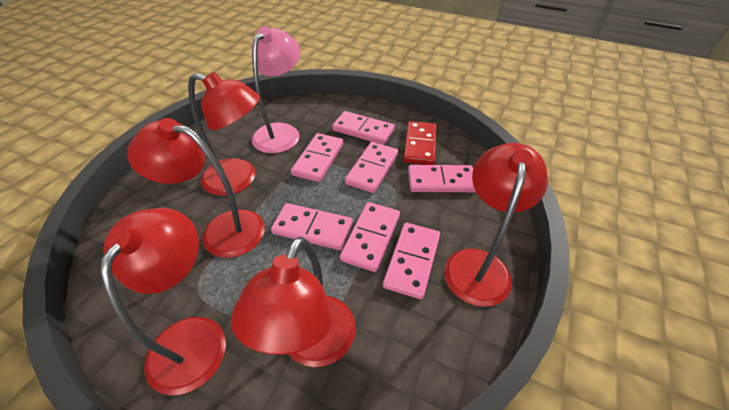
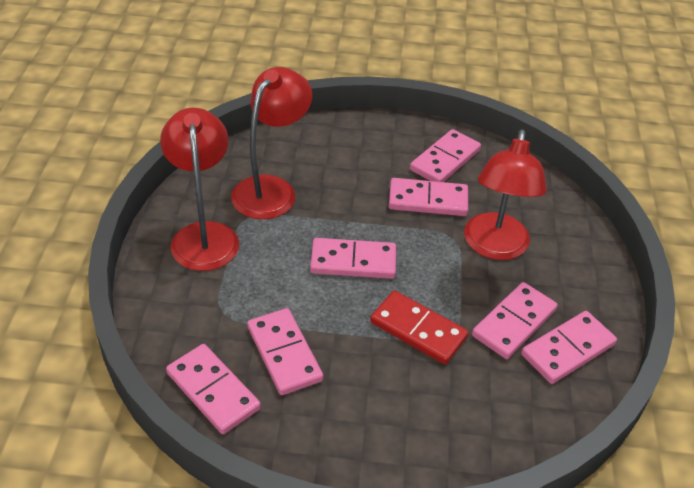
pink lamp: [252,26,300,153] = 1 -> none = 0
red lamp: [100,208,226,395] [127,118,265,258] [188,72,260,196] [231,237,356,367] [444,143,548,307] = 5 -> [160,108,239,271] [231,67,312,219] [464,129,547,260] = 3

